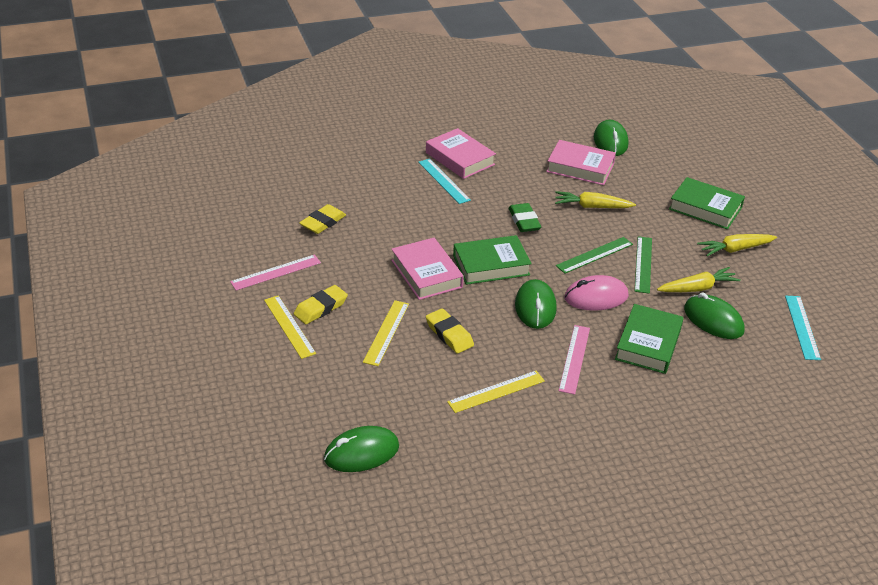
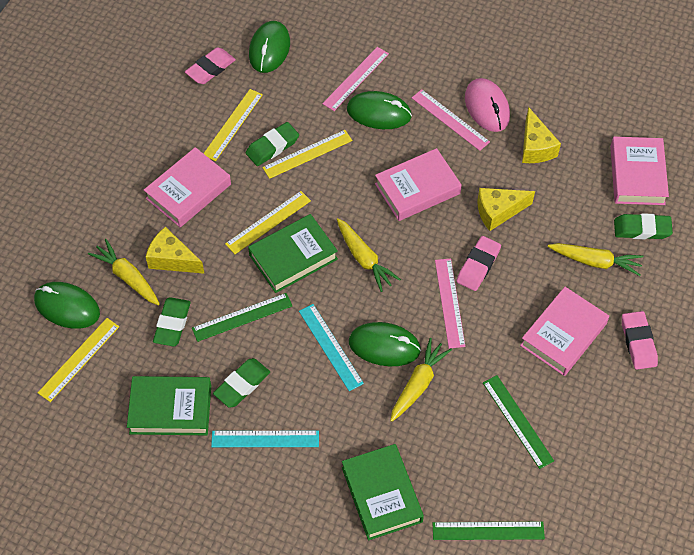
green eraser: [509,203,541,232] = 1 -> [153,297,191,346] [213,358,270,408] [246,122,299,166] [614,213,673,239] = 4
green ruler: [556,237,633,274] [635,236,652,294] = 2 -> [192,293,292,342] [432,522,545,540] [483,375,554,469] = 3
pink book: [391,238,464,300] [426,128,496,179] [546,140,616,185] = 3 -> [144,147,231,227] [375,148,462,221] [520,287,609,376] [610,137,669,205] = 4
pink eraser: none = 0 -> [185,47,236,84] [456,236,501,291] [622,311,658,370] = 3
pink ruler: [230,254,321,291] [559,325,590,395] = 2 -> [322,47,389,111] [412,89,490,151] [435,258,465,348] = 3
yellow carrot: [555,191,636,208] [657,267,741,292] [697,234,777,256] = 3 -> [88,239,160,306] [337,218,401,292] [390,338,452,422] [548,243,643,276] = 4
yellow cheese: none = 0 -> [146,227,205,274] [477,188,535,231] [522,107,561,163] = 3
yellow eraser: [293,285,348,324] [299,204,346,234] [426,308,474,354] = 3 -> none = 0
yellow ruler: [264,295,316,359] [363,300,409,366] [447,371,545,413] = 3 -> [38,318,119,402] [203,89,263,161] [225,191,311,254] [262,130,352,179] = 4

